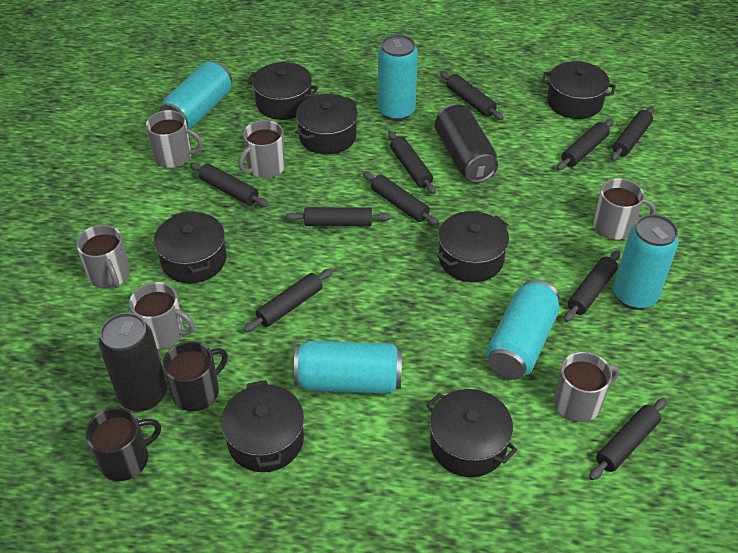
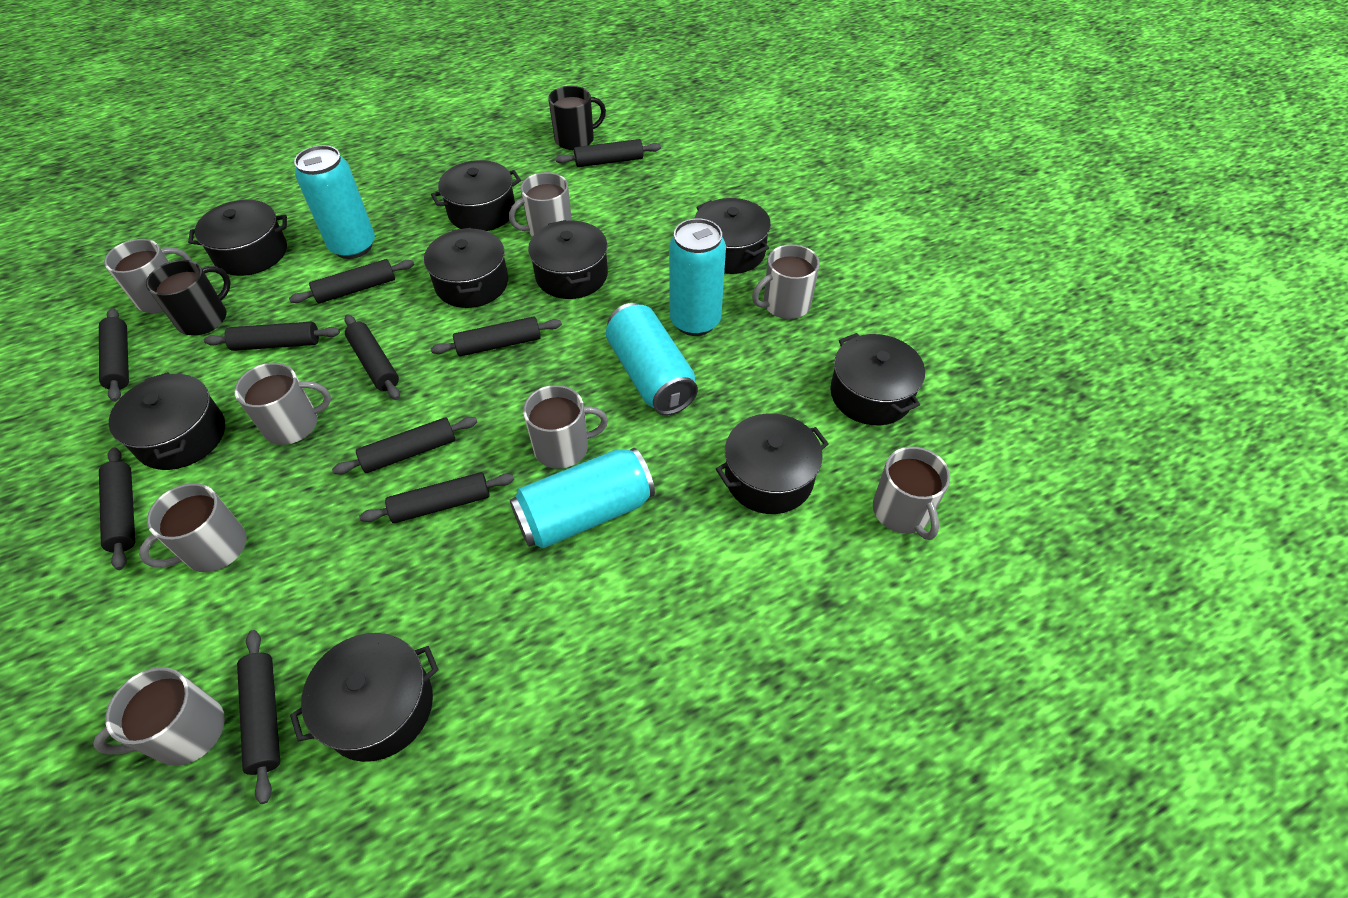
black can: [99,313,167,411] [435,104,498,183] = 2 -> none = 0
black pot: [154,211,226,283] [221,380,304,472] [247,62,318,120] [295,94,358,155] [426,389,517,477] [437,211,509,282] [542,61,616,119] = 7 -> [109,372,225,470] [188,200,287,276] [290,633,439,762] [424,228,508,308] [431,160,521,231] [528,220,608,299] [694,198,771,274] [716,413,829,514] [830,333,925,425] = 9
grey mug: [76,225,130,289] [129,282,195,349] [146,110,203,168] [238,120,285,178] [554,352,619,422] [593,178,656,240] = 6 -> [93,667,225,766] [104,239,191,313] [139,483,247,572] [234,363,331,445] [509,172,572,237] [523,385,608,469] [752,244,820,319] [873,447,950,540] = 8
turquoise can: [159,61,232,129] [294,341,402,394] [378,34,418,121] [486,280,560,380] [613,214,679,310] = 5 -> [294,145,375,259] [510,448,655,548] [606,303,698,415] [669,218,726,336] = 4

